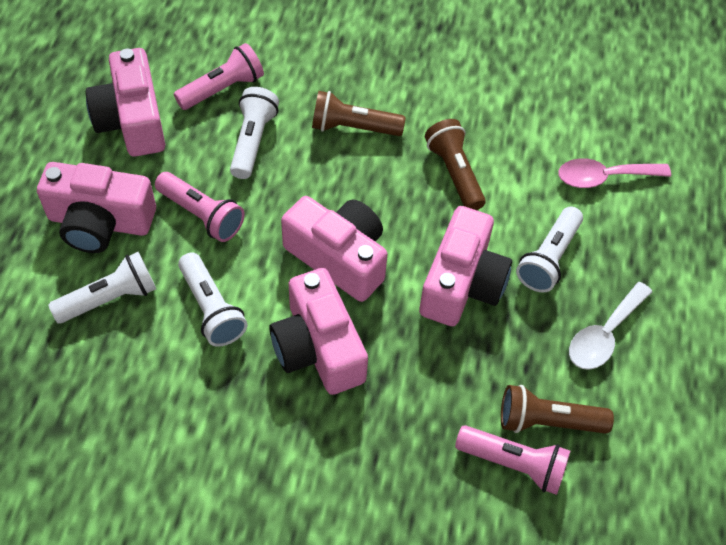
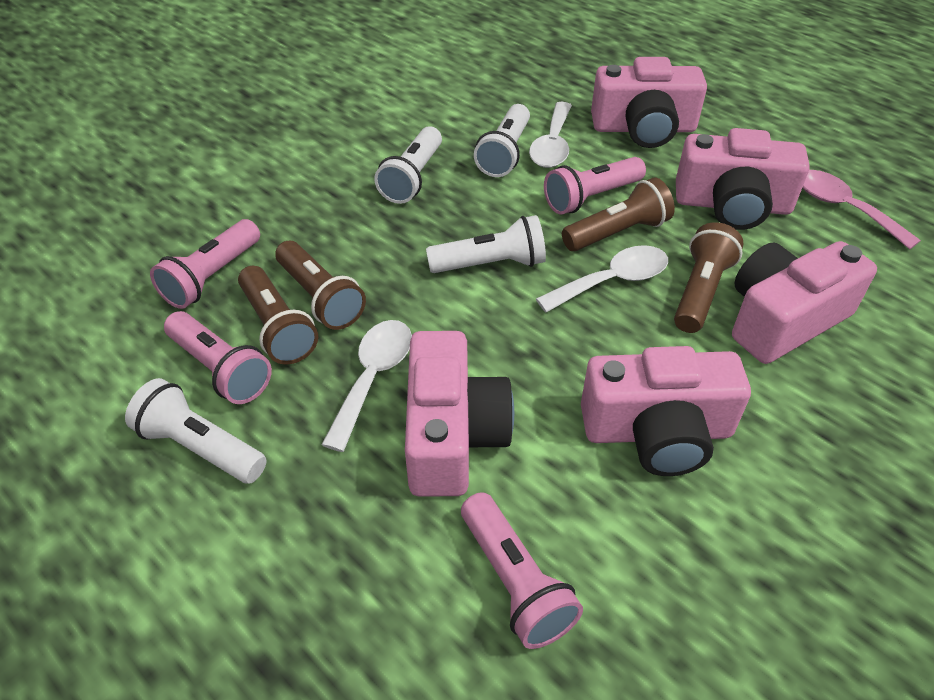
brown flashlight: [312,91,406,136] [425,119,486,210] [501,385,614,434] = 3 -> [238,266,318,365] [275,241,366,330] [562,177,675,251] [674,222,744,333] = 4
pink flashlight: [155,172,245,242] [174,43,264,110] [455,425,570,495] = 3 -> [150,219,260,309] [164,311,272,404] [461,492,583,649] [544,157,646,214] = 4
white spoon: [569,282,652,370] = 1 -> [321,320,412,452] [529,102,572,168] [536,245,668,312] = 3

